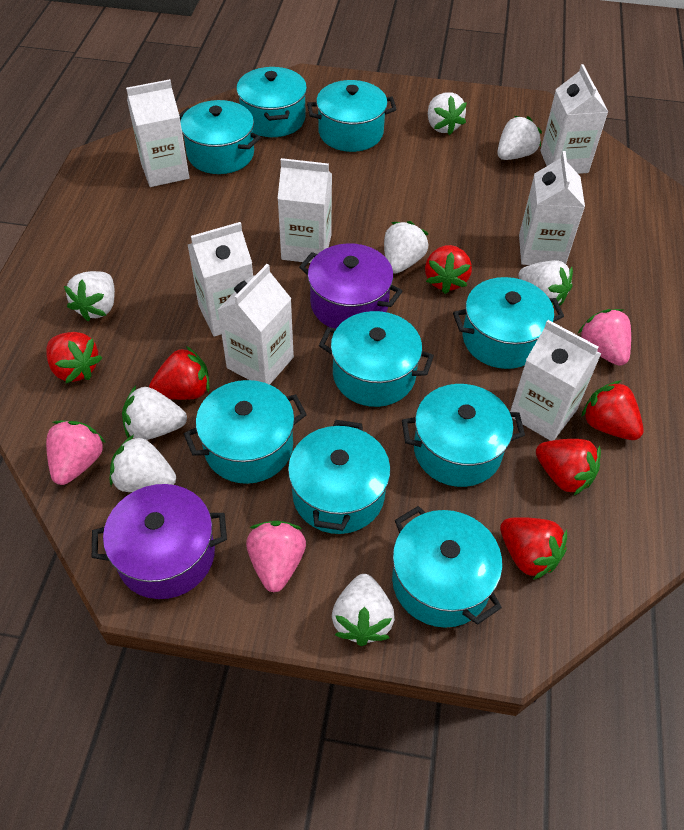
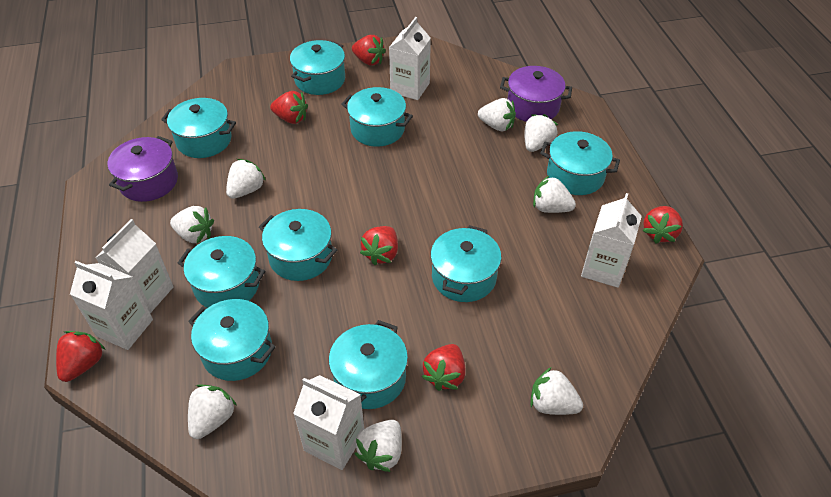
pink strawberry: [46,421,106,485] [246,521,306,592] [578,309,631,366] = 3 -> none = 0
white carton: [126,79,189,187] [188,222,253,337] [217,264,294,385] [277,158,332,263] [510,320,602,441] [519,151,585,265] [540,64,608,174] = 7 -> [70,261,153,350] [96,219,174,313] [293,375,364,470] [389,17,431,100] [581,193,642,288] = 5

